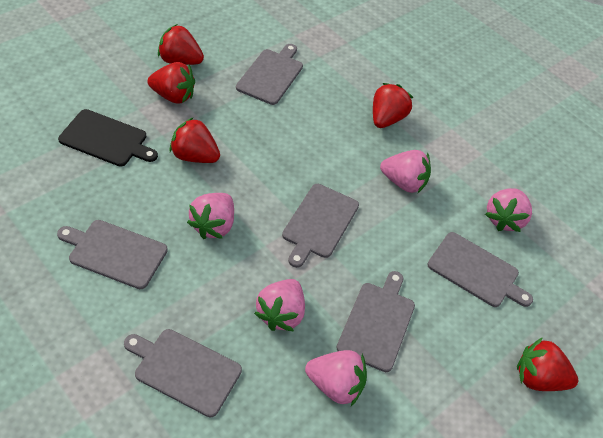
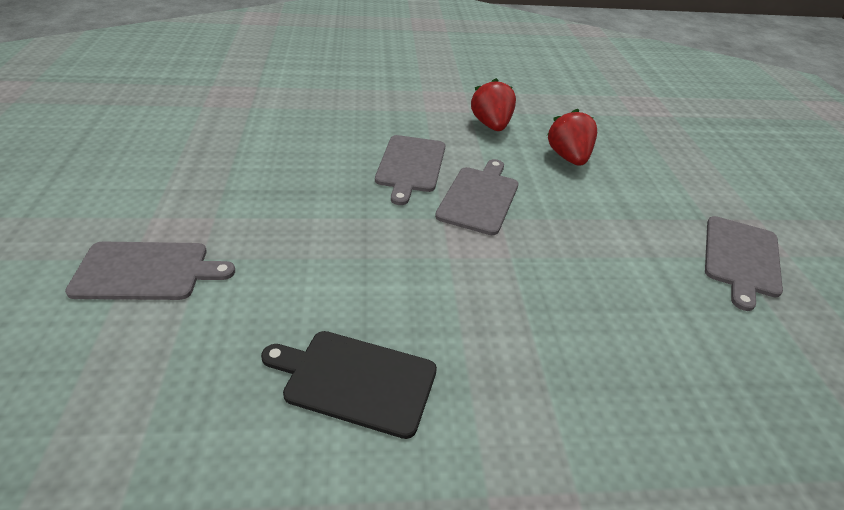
grey cutting board: [57,220,168,289] [124,329,242,417] [236,44,303,105] [282,184,359,268] [336,271,415,372] [427,232,533,307] = 6 -> [65,242,235,300] [375,135,445,205] [435,159,518,235] [705,216,783,311] = 4
pink strawberry: [187,193,234,239] [254,279,305,331] [305,350,367,406] [380,150,431,193] [485,188,532,232] = 5 -> none = 0
red strawberry: [147,62,195,104] [158,24,204,65] [169,117,220,163] [373,83,413,128] [517,337,578,391] = 5 -> [471,78,516,131] [547,109,597,166] = 2

